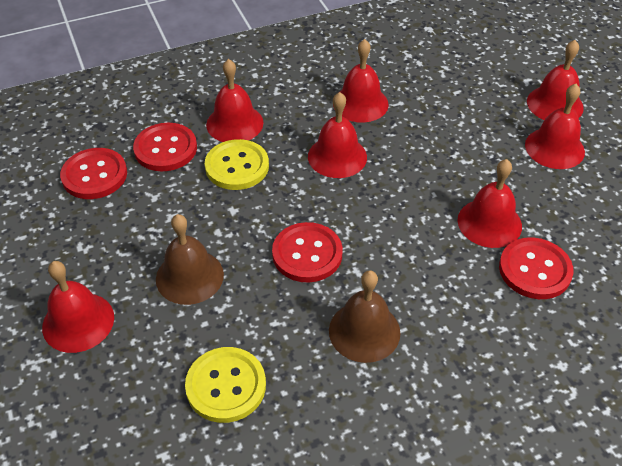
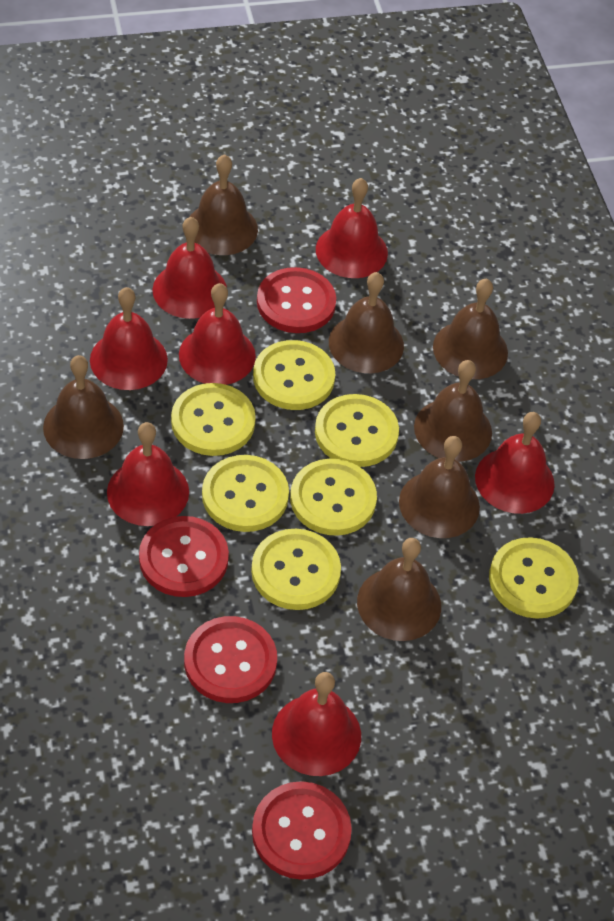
brown bell: [156,214,224,305] [329,270,400,363] = 2 -> [43,355,124,459] [190,154,258,255] [329,272,404,373] [357,538,441,641] [399,436,480,538] [414,360,492,462] [433,279,508,379] = 7
yellow button: [185,347,266,423] [205,139,269,190] = 2 -> [171,383,256,456] [202,455,289,532] [251,529,341,610] [253,340,335,410] [290,459,377,536] [315,394,399,467] [489,537,579,619] = 7

